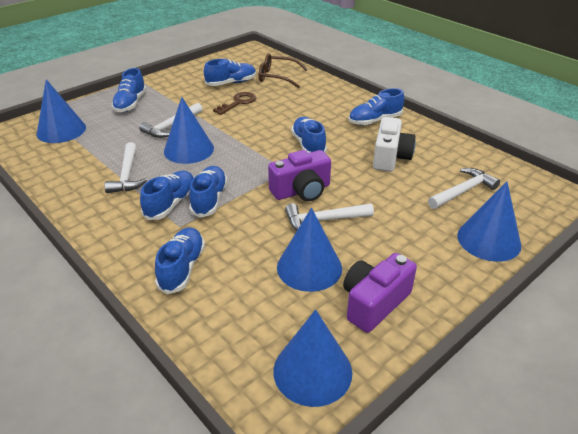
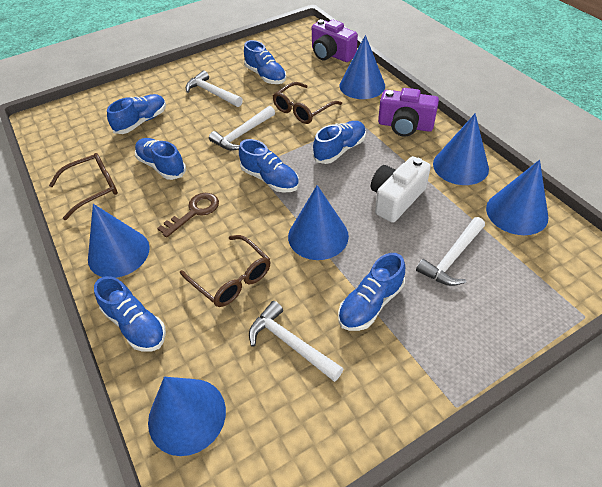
blue cone: [37,79,86,143] [164,97,214,164] [273,310,352,407] [277,208,342,292] [457,182,521,262] = 5 -> [88,204,150,278] [148,377,226,456] [288,185,349,260] [340,35,385,99] [433,113,489,185] [486,160,549,235] = 6
brown glasses: [259,53,308,88] = 1 -> [49,153,118,220] [180,235,270,307] [273,82,342,124] = 3

